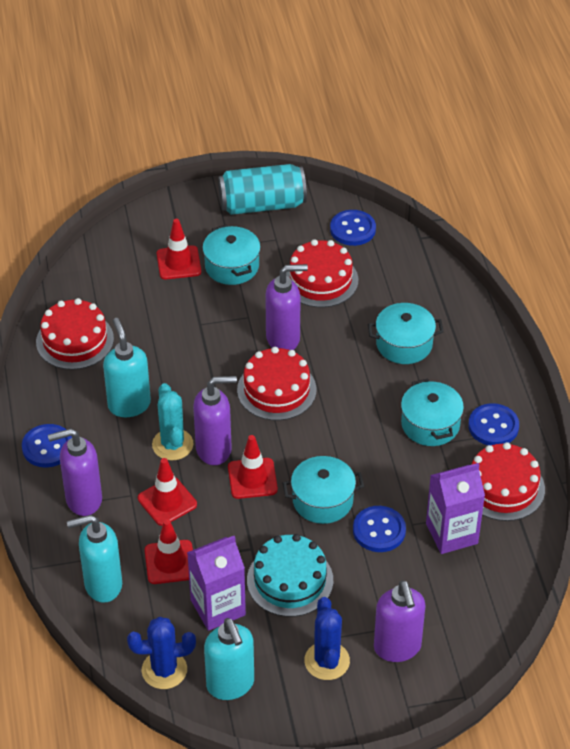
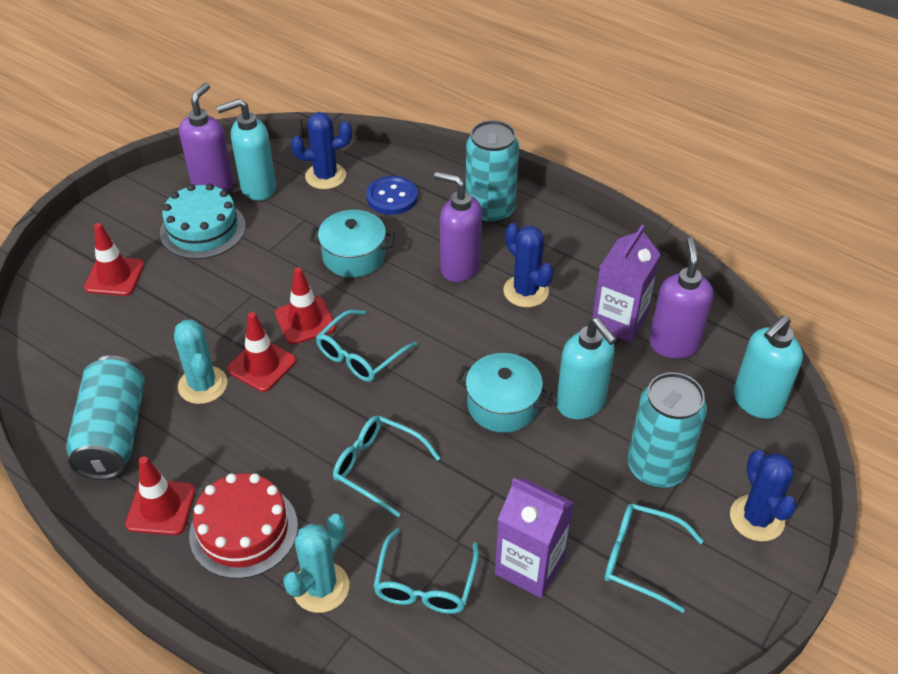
blue button: [22,424,72,468] [330,210,376,246] [353,506,406,552] [468,403,519,445] = 4 -> [366,176,418,215] = 1
blue cactus: [127,617,196,689] [304,597,350,680] = 2 -> [291,112,352,189] [504,223,554,307] [730,450,797,542] = 3
purple soap dispenser: [48,429,102,516] [193,376,237,465] [265,264,308,350] [374,580,426,662] = 4 -> [179,83,233,191] [434,172,482,282] [649,237,713,359] = 3
red cake: [36,298,114,370] [237,347,316,421] [286,239,358,308] [471,442,545,521] = 4 -> [189,473,298,579] = 1
turquoise cactus: [152,383,194,460] = 1 -> [174,320,227,404] [283,514,349,613] = 2
turquoise can: [218,164,307,215] = 1 -> [66,355,145,480] [466,120,519,224] [628,372,707,488] = 3
turquoise glasses: none = 0 -> [316,310,417,382] [333,416,441,517] [373,528,479,614] [604,504,703,613] = 4
turquoise pot: [202,225,261,285] [282,456,364,524] [368,303,444,364] [401,379,464,446] = 4 -> [309,210,395,277] [456,353,552,433] = 2

